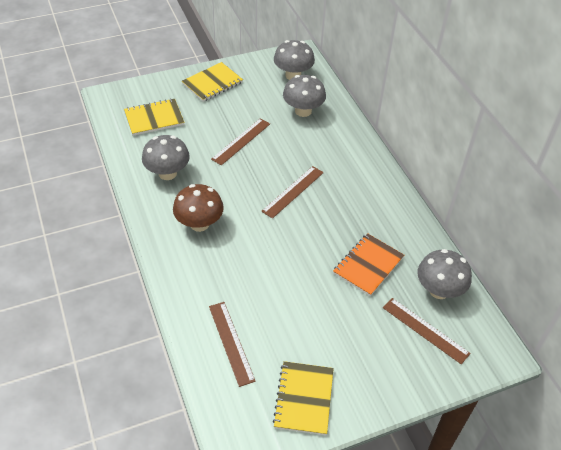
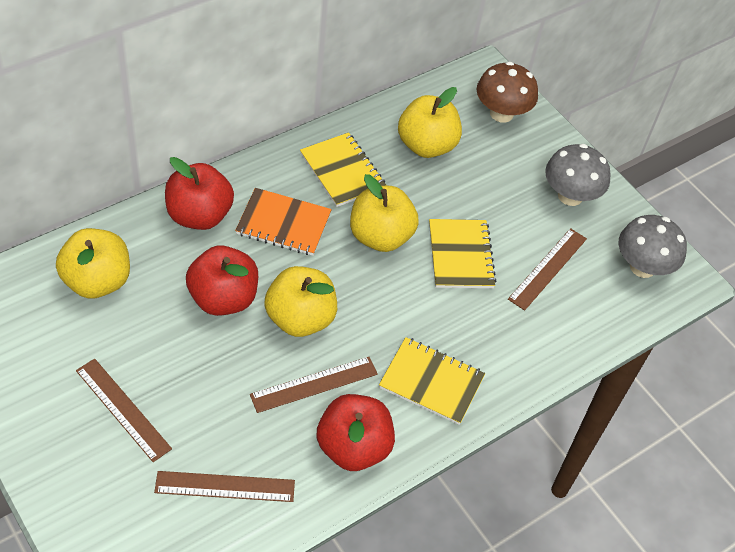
grey mushroom: [142,135,190,180] [274,40,315,80] [283,75,326,117] [418,249,472,299] = 4 -> [545,144,611,206] [619,215,687,278] = 2
red apple: none = 0 -> [165,157,234,230] [186,245,258,316] [317,394,395,471] = 3
yellow apple: none = 0 -> [56,228,130,299] [264,266,337,337] [350,174,419,252] [398,87,462,158] = 4

